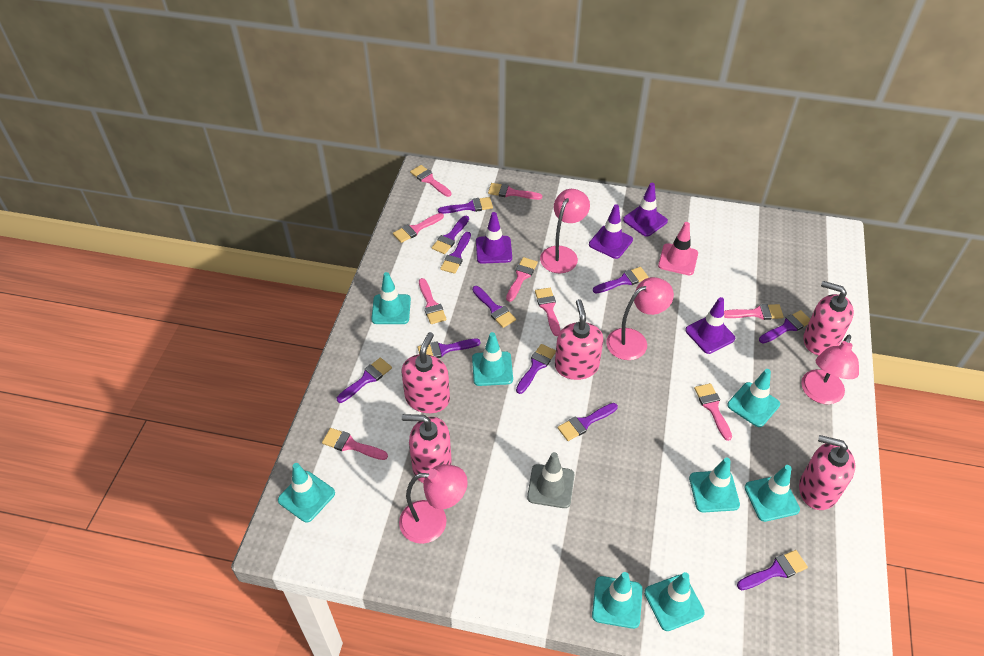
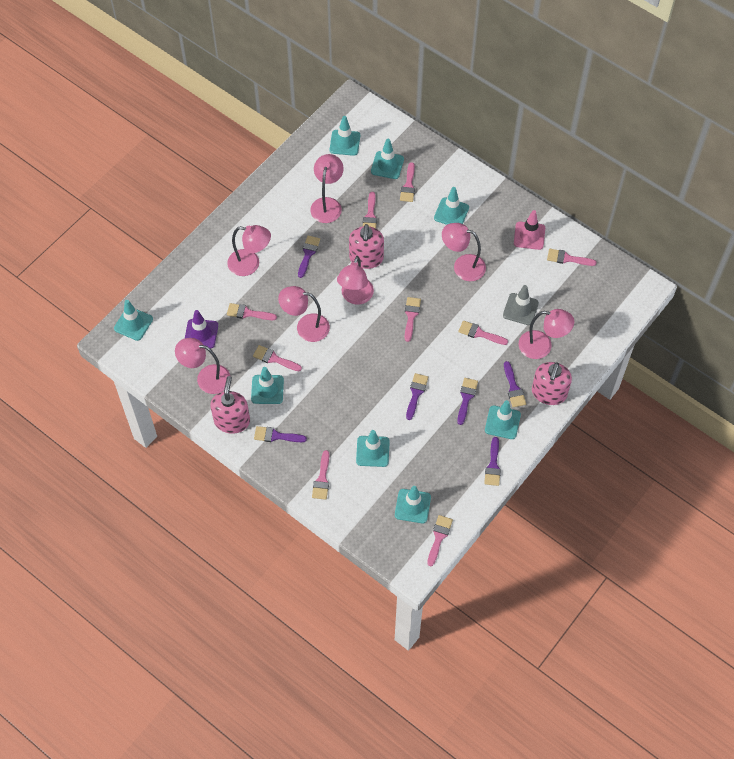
pink lamp: [399,464,468,544] [540,189,590,273] [606,277,674,360] [801,334,859,404] = 4 -> [175,338,230,394] [227,225,271,276] [278,286,330,342] [310,154,344,223] [337,256,374,305] [442,223,486,281] [519,309,574,359] = 7
pink soap dispenser: [401,332,450,413] [402,414,452,483] [555,299,603,380] [799,435,855,510] [803,281,854,355] = 5 -> [210,376,250,434] [349,224,384,269] [532,362,572,405] = 3
purple brush: [337,358,392,403] [418,339,480,358] [432,216,469,254] [438,197,493,214] [440,232,471,274] [472,286,516,328] [516,344,556,394] [558,403,618,441] [593,267,649,293] [737,550,808,590] [759,310,810,344] = 11 -> [254,426,307,442] [298,236,320,278] [406,373,428,420] [457,378,478,425] [484,437,501,486] [504,361,526,407] = 6
purple traffic cone: [476,212,512,264] [589,204,633,259] [623,183,668,237] [685,297,735,354] = 4 -> [185,310,218,349] = 1

